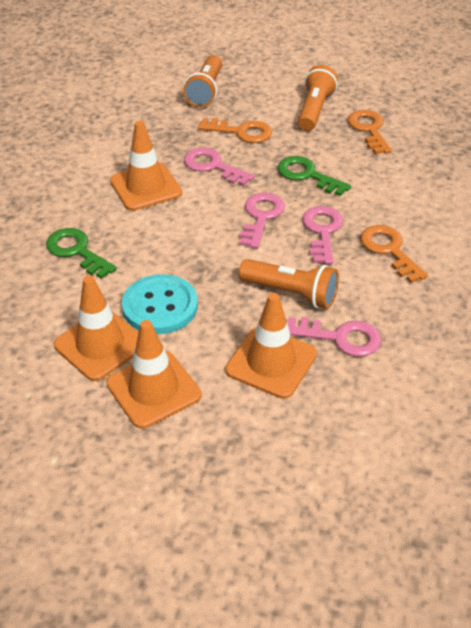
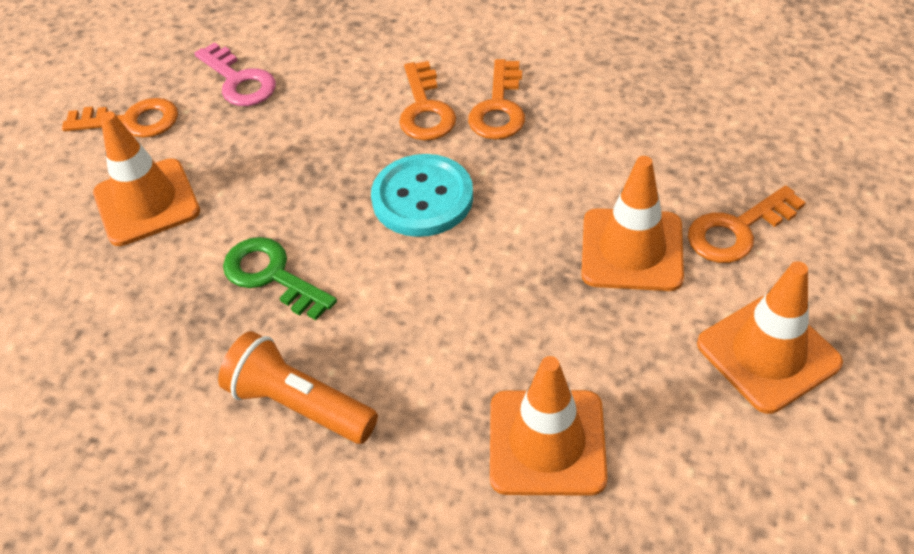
green key: [46,228,117,279] [278,156,351,196] = 2 -> [223,237,337,320] = 1
orange flashlight: [183,55,222,107] [239,259,339,309] [298,65,338,131] = 3 -> [218,331,378,444] = 1
orange key: [198,118,272,143] [348,110,392,154] [360,225,428,283] = 3 -> [62,98,178,138] [399,61,456,141] [468,59,525,140] [688,185,806,263] = 4
pink key: [184,148,255,186] [240,193,285,249] [288,317,381,357] [302,206,343,264] = 4 -> [194,42,276,106] = 1

